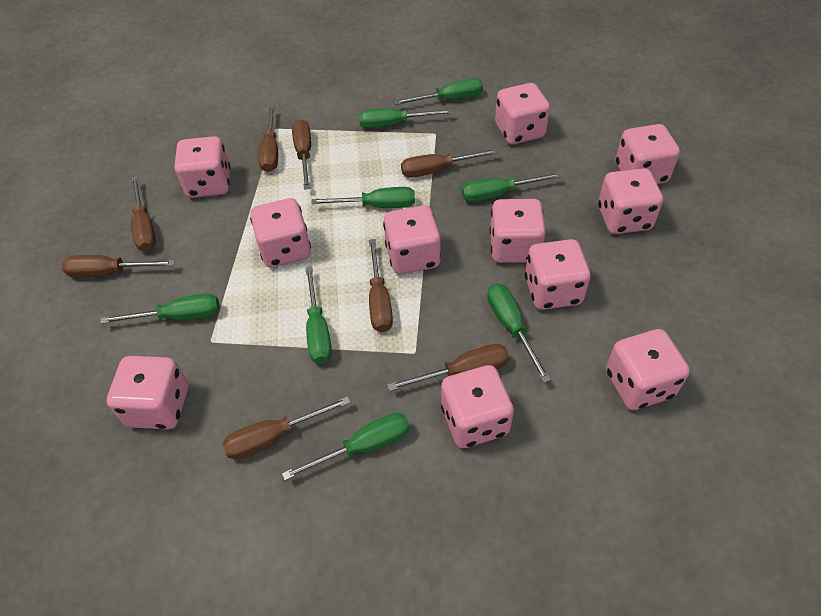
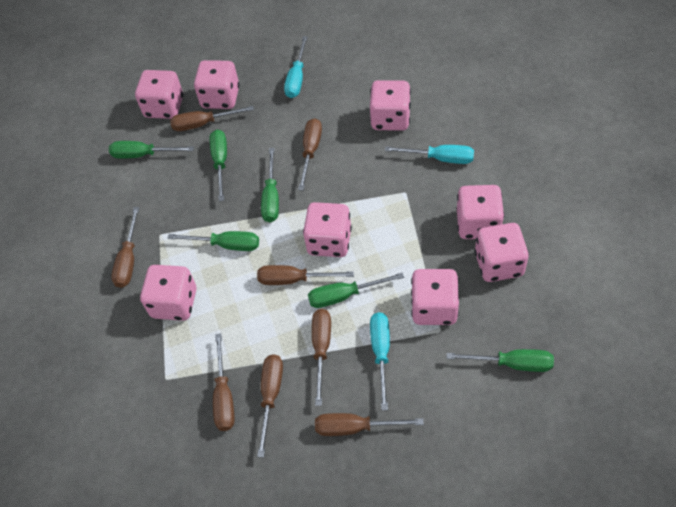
green screwdriver: [100,294,220,324] [282,413,410,480] [305,266,332,364] [311,187,415,208] [359,108,453,128] [394,78,483,105] [462,172,562,202] [487,284,550,383] = 8 -> [109,141,194,159] [167,231,259,251] [210,130,227,201] [261,148,279,222] [308,273,404,308] [447,349,554,372] = 6
pink dice: [107,356,188,429] [174,136,230,198] [250,198,311,267] [383,205,441,274] [441,365,514,448] [489,199,546,263] [495,83,550,144] [525,239,590,310] [598,168,663,234] [606,329,690,410] [615,124,680,184] = 11 -> [135,70,183,119] [140,265,197,321] [194,60,240,109] [303,202,352,257] [370,80,411,131] [411,269,459,325] [457,185,504,239] [475,223,529,282] = 8
turquoise screwdriver: none = 0 -> [284,36,308,98] [370,312,390,411] [385,145,474,164] = 3

